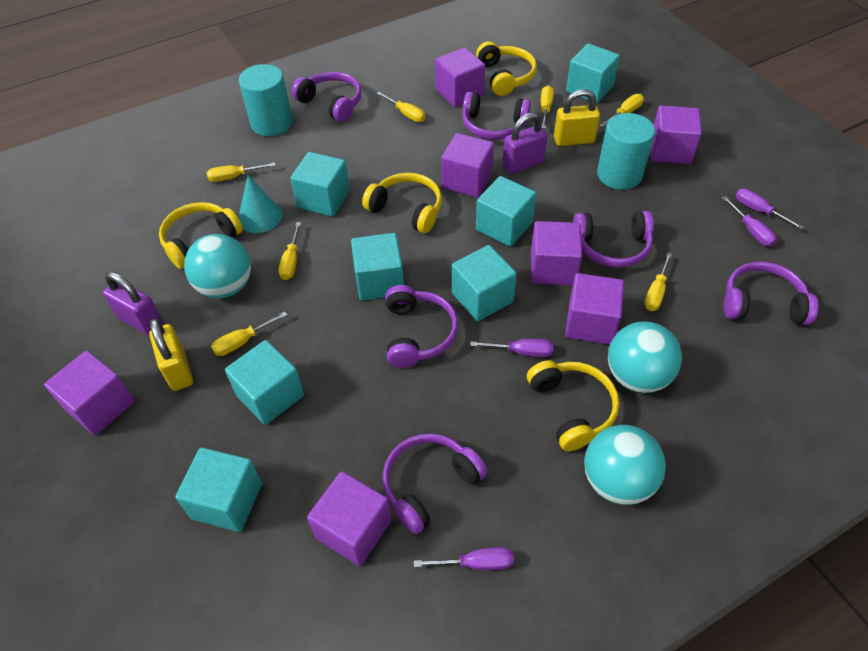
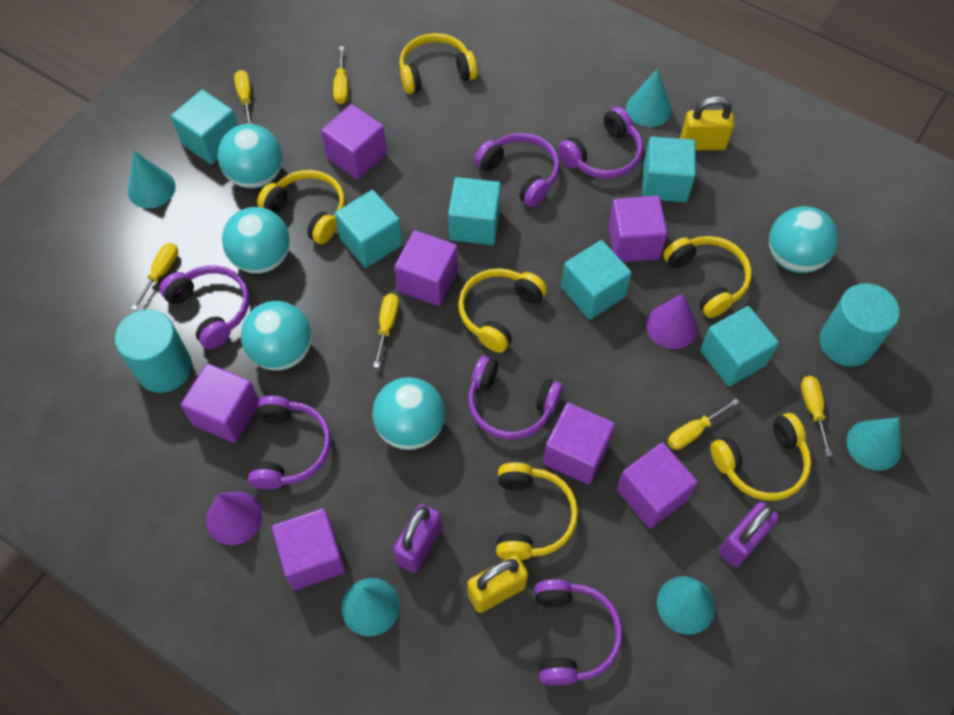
purple cone: none = 0 -> [206,491,262,545] [646,294,697,349] = 2
purple screwdriver: [414,547,514,570] [470,339,553,357] [722,196,777,246] [736,188,804,230] = 4 -> none = 0
turquoise ball: [184,234,251,298] [584,425,666,505] [608,321,682,393] = 3 -> [218,124,282,188] [222,207,290,274] [241,301,312,371] [372,377,445,450] [769,206,838,273] = 5
turquoise cone: [238,175,282,233] = 1 -> [128,151,176,208] [341,578,400,636] [626,69,671,127] [657,576,715,635] [847,417,902,471] = 5
turquoise cube: [175,447,262,532] [225,340,304,425] [290,152,350,217] [351,233,404,300] [452,245,517,321] [476,176,536,247] [566,44,620,103] = 7 -> [171,90,238,164] [335,190,402,268] [448,177,501,245] [561,240,632,320] [642,137,696,202] [700,306,779,386] = 6
yellow headphones: [159,202,243,269] [362,173,442,233] [476,41,537,96] [527,360,619,451] = 4 -> [257,170,345,244] [399,33,477,94] [458,268,547,353] [496,462,578,560] [663,236,752,318] [710,413,811,501] = 6
yellow screwdriver: [207,163,276,182] [211,312,287,356] [279,222,301,280] [377,92,425,122] [541,86,554,129] [600,94,644,127] [644,253,672,311] = 7 -> [131,243,178,310] [234,70,252,124] [333,46,348,104] [373,294,399,368] [668,398,739,450] [801,376,832,457] = 6

